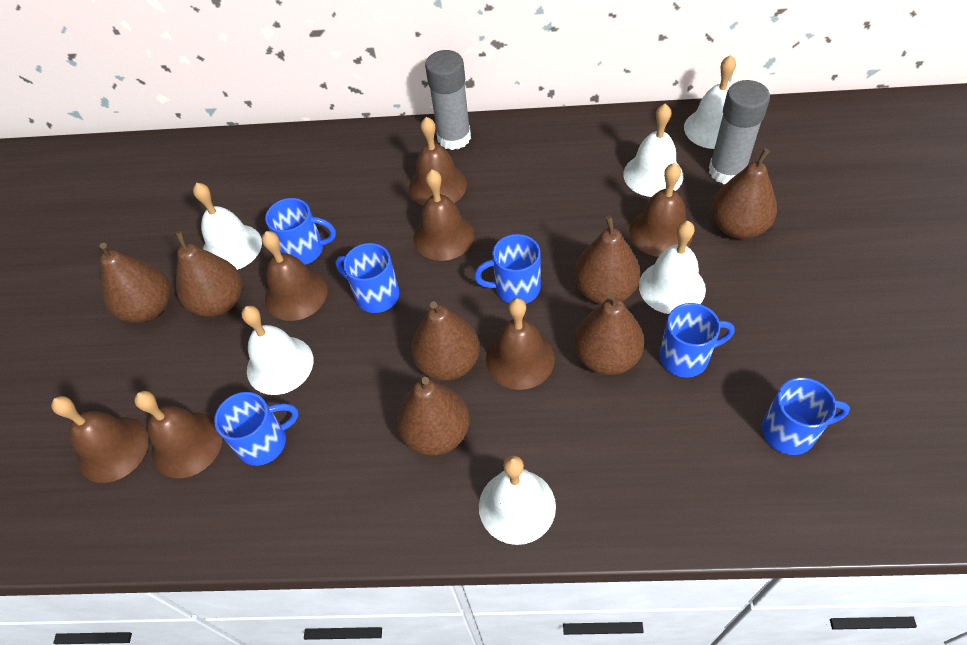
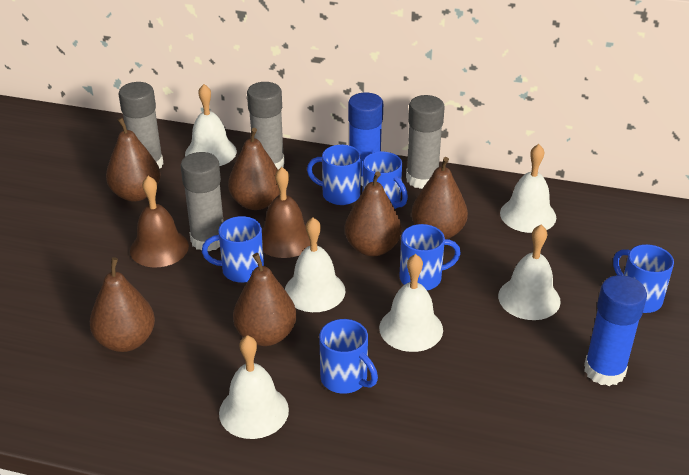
blue glue stick: none = 0 -> [348,92,383,186] [584,275,647,386] = 2
brown bell: [51,396,149,483] [134,391,223,478] [262,231,328,321] [409,117,467,206] [413,169,474,261] [486,298,555,390] [629,163,693,257] = 7 -> [130,176,189,267] [262,167,310,258] = 2
brown pear: [99,243,170,323] [175,231,242,317] [397,377,470,456] [411,301,480,381] [574,215,640,304] [574,292,644,375] [711,148,777,239] = 7 -> [90,257,155,352] [106,117,161,202] [228,128,280,210] [233,253,297,346] [345,171,402,256] [411,157,468,239] = 6
grey glue stick: [425,50,471,150] [709,80,770,184] = 2 -> [119,82,164,169] [181,152,224,252] [247,82,285,169] [406,95,445,189] = 4

